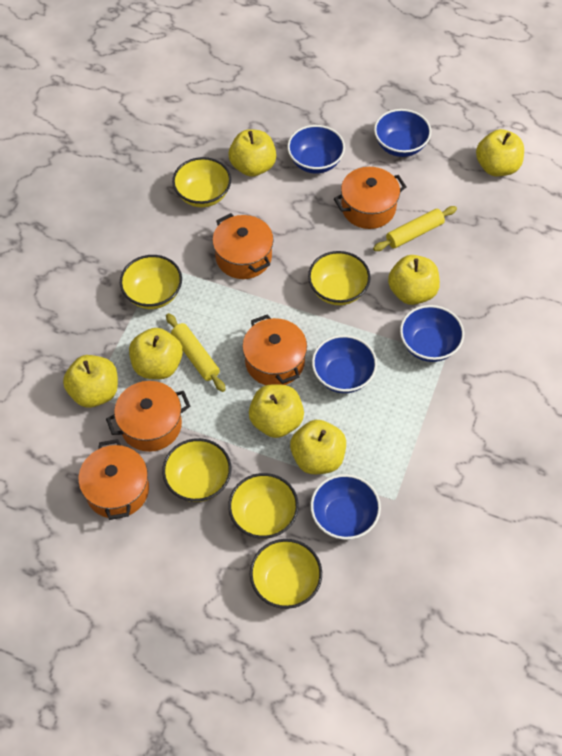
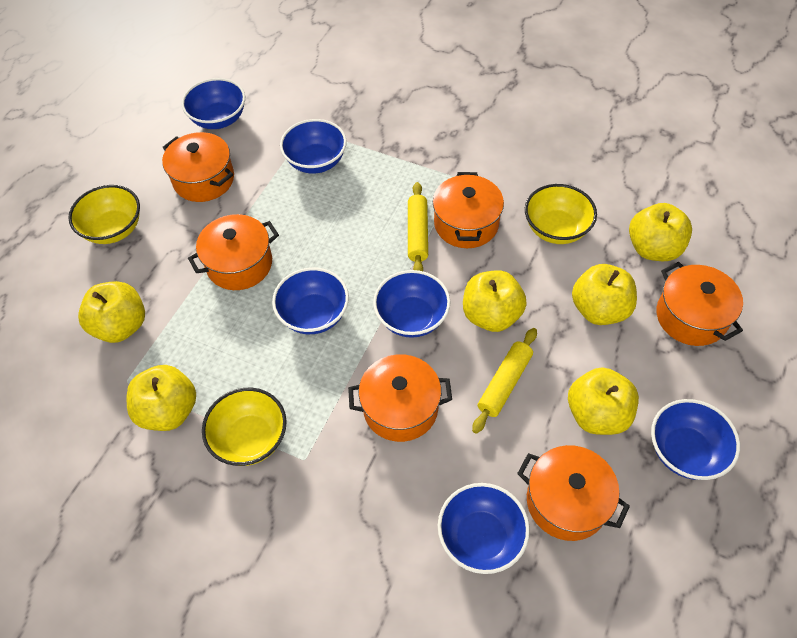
blue bowl: [287,125,345,174] [310,474,381,540] [312,335,377,393] [374,109,431,157] [400,305,464,362] = 5 -> [181,78,245,129] [272,268,349,334] [280,119,347,174] [373,270,451,338] [438,483,530,574] [651,399,740,480] = 6
orange pot: [78,439,149,520] [106,381,190,452] [212,213,273,279] [242,314,307,385] [334,167,407,229] = 5 -> [162,132,234,202] [188,214,279,290] [348,354,452,442] [433,172,504,248] [517,445,630,541] [656,262,743,346] = 6
yellow apple: [63,355,118,408] [129,328,183,379] [229,129,276,177] [249,384,304,438] [290,420,346,474] [388,255,440,305] [476,129,524,176] = 7 -> [78,281,145,343] [127,365,196,431] [463,270,527,332] [568,367,639,435] [572,264,637,325] [629,203,692,261] = 6
yellow bowl: [120,255,182,309] [162,438,231,502] [172,157,231,207] [228,473,299,539] [250,539,322,609] [308,251,371,305] = 6 -> [68,185,140,244] [202,388,287,466] [525,184,597,244] = 3

